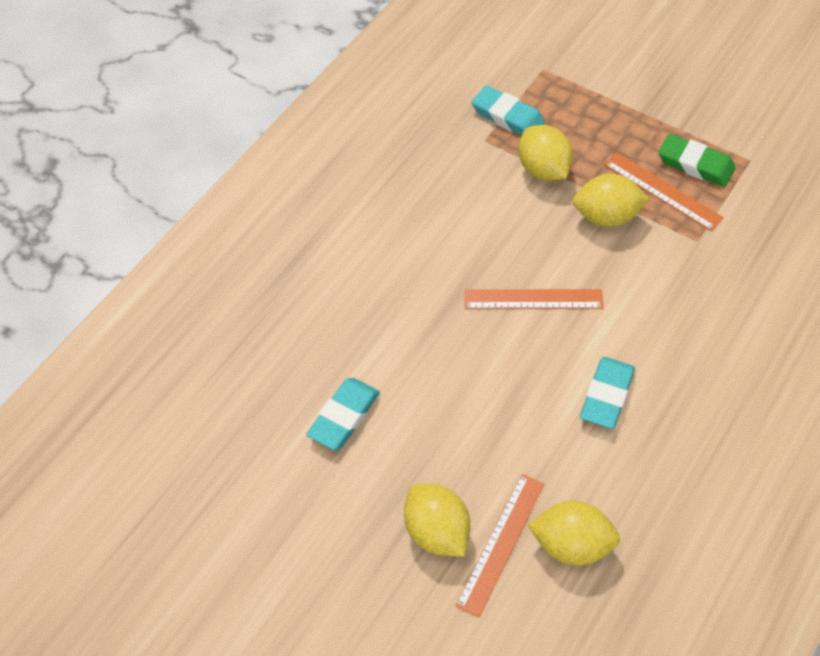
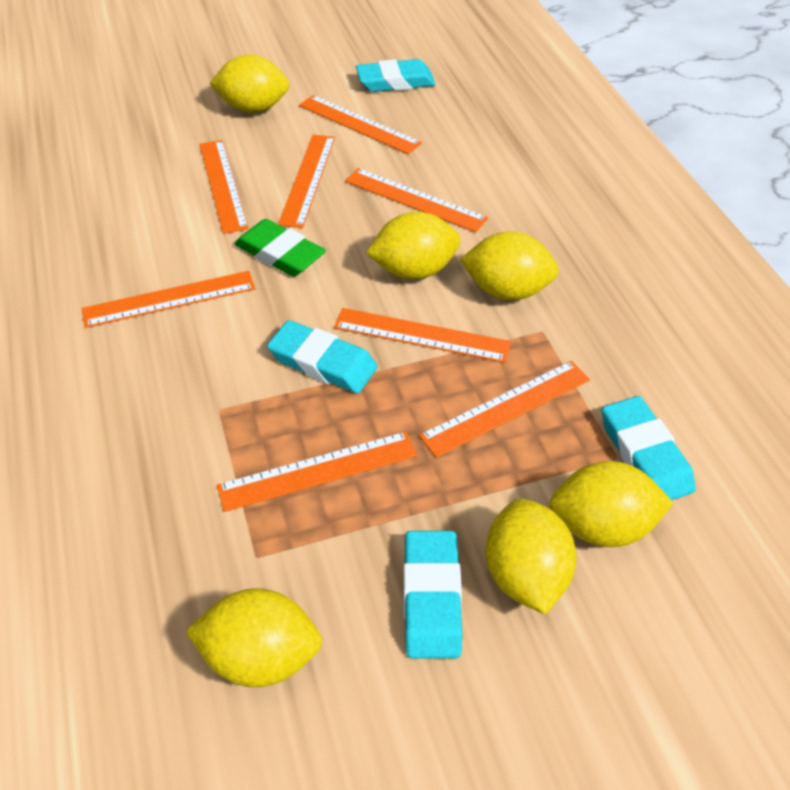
orange ruler: [456,474,544,618] [465,289,604,309] [605,153,724,231] = 3 -> [81,271,255,328] [199,140,249,234] [217,431,417,512] [278,135,335,228] [299,95,422,154] [334,308,511,363] [345,168,488,232] [419,361,590,458] = 8
turquoise eraser: [306,378,380,450] [472,86,545,135] [580,357,635,429] = 3 -> [267,320,378,394] [356,59,436,92] [404,531,462,658] [602,396,696,500] = 4
yellow lemon: [404,483,470,557] [518,125,573,181] [528,501,620,566] [573,174,650,227] = 4 -> [185,588,322,687] [209,54,290,113] [366,212,461,279] [460,231,559,300] [485,499,576,615] [549,461,673,547] = 6

